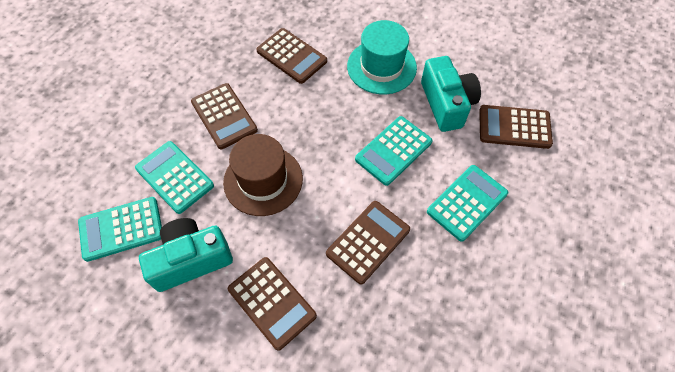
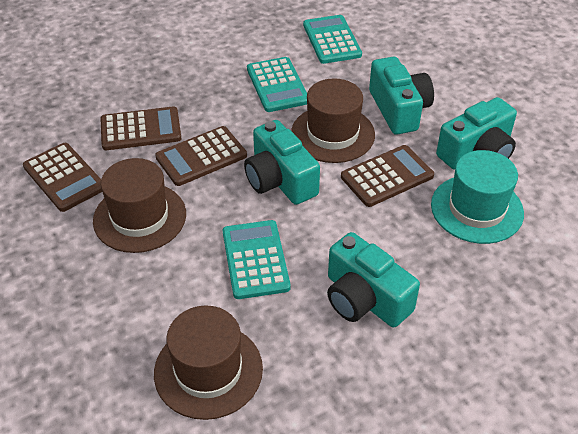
brown calculator: [191,83,258,149] [228,257,317,351] [256,28,327,84] [326,201,410,285] [479,105,553,149] = 5 -> [23,143,102,212] [100,107,181,150] [155,126,247,186] [341,145,434,207] = 4
brown hat: [223,134,303,216] = 1 -> [93,158,186,253] [154,305,263,420] [291,78,375,163] = 3
turquoise calculator: [78,197,162,262] [135,141,214,214] [355,116,432,186] [427,165,508,242] = 4 -> [223,220,290,299] [247,57,307,112] [303,15,362,64] = 3
turquoise camera: [139,218,233,292] [421,56,481,132] = 2 -> [244,120,320,205] [327,232,420,327] [369,56,434,135] [436,97,517,170] = 4

